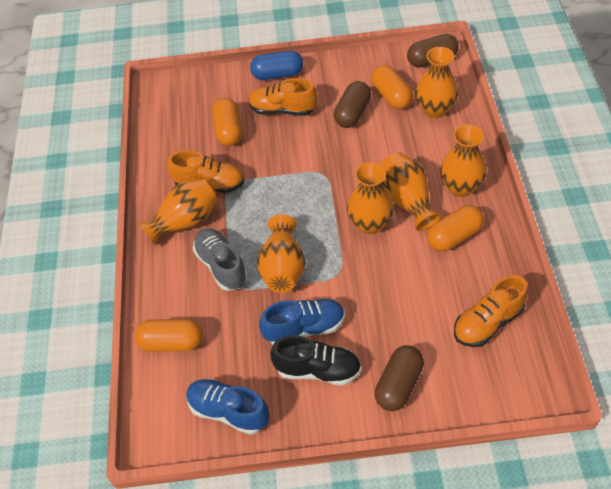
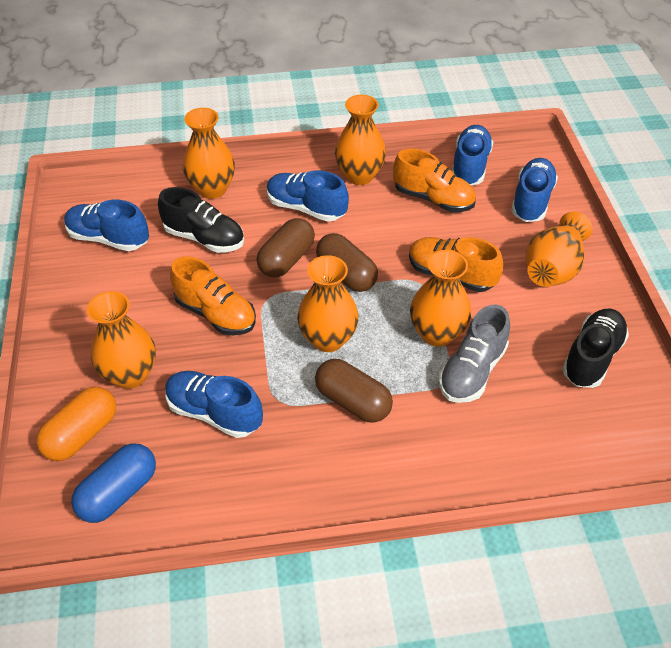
black shoe: [270,335,361,386] = 1 -> [158,187,244,253] [562,308,629,388] = 2
blue shoe: [186,379,270,435] [259,299,345,345] = 2 -> [64,200,149,251] [165,371,263,438] [267,170,349,222] [452,125,493,185] [511,158,558,222] = 5
orange capsule: [135,319,203,352] [212,98,242,146] [371,65,413,109] [427,205,484,251] = 4 -> [36,387,116,461] = 1

